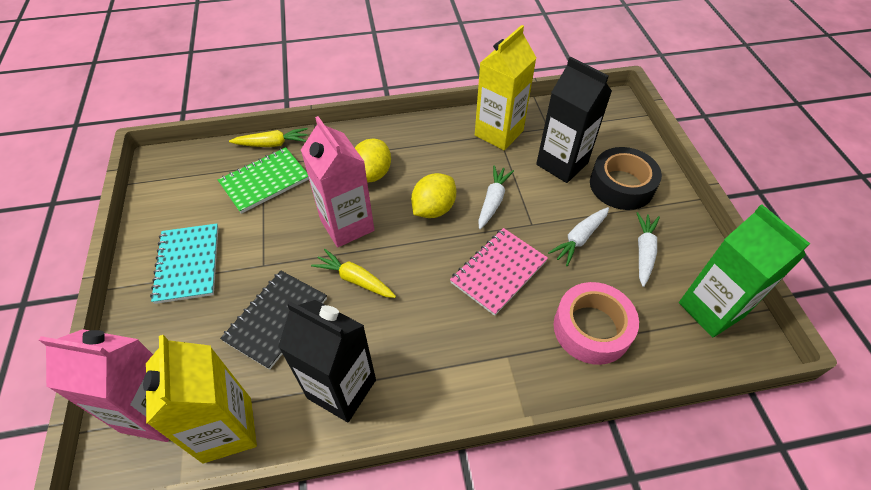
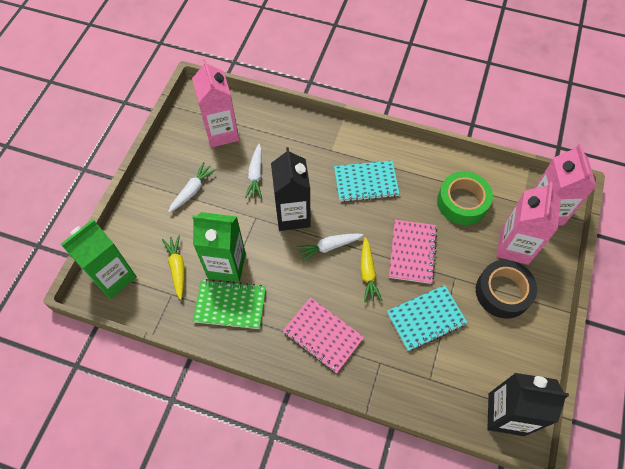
black notebook: [220,271,327,370] = 1 -> none = 0
green carton: [679,204,810,337] = 1 -> [61,219,137,299] [192,212,246,282] = 2
green tape: none = 0 -> [437,171,493,225] = 1
pink carton: [39,329,169,442] [301,116,374,248] = 2 -> [192,59,239,148] [496,182,561,265] [534,143,596,226] = 3
pink notebook: [450,228,548,316] = 1 -> [283,297,364,373] [389,220,437,284] = 2
pink tape: [554,282,639,365] = 1 -> none = 0
turquoise notebook: [150,224,219,304] = 1 -> [334,160,400,202] [387,285,467,351] = 2
yellow carton: [143,335,257,463] [475,25,536,150] = 2 -> none = 0
yellow lemon: [355,139,391,182] [411,173,456,218] = 2 -> none = 0

